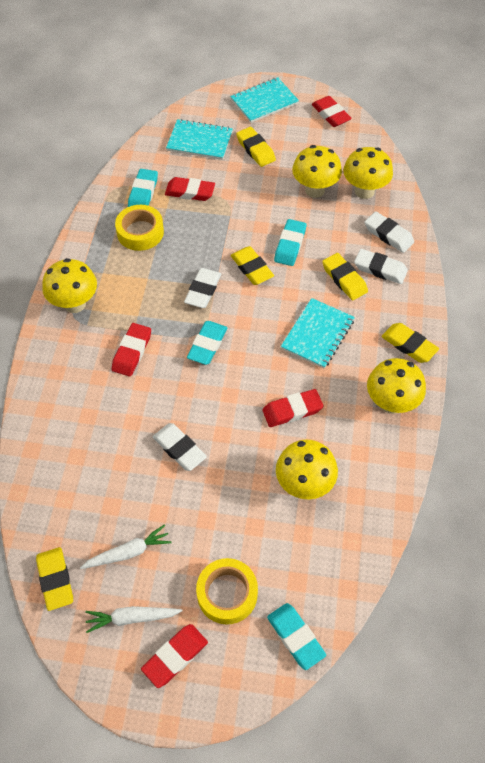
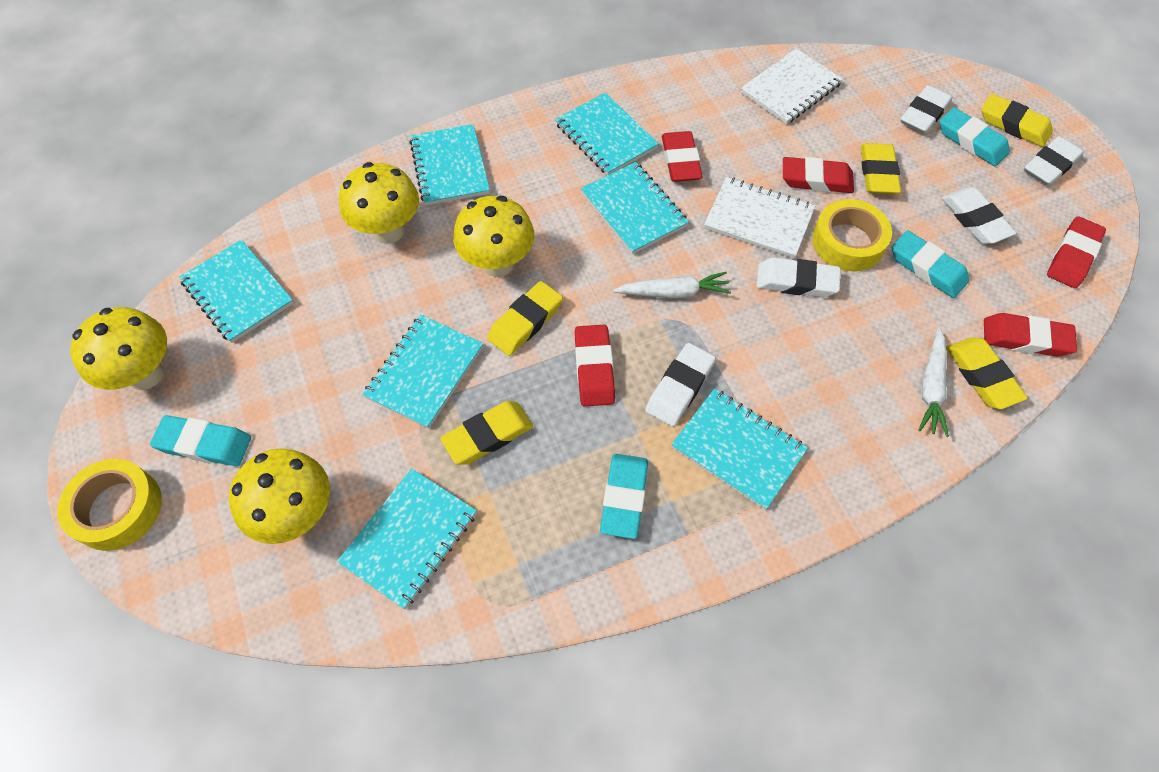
turquoise notebook: [166,119,233,160] [230,77,299,123] [281,298,355,369] = 3 -> [179,240,294,343] [337,468,477,609] [362,315,483,429] [409,124,490,206] [555,93,659,175] [581,162,689,254] [671,389,808,510] = 7
white eraser: [153,423,207,471] [184,268,221,308] [354,249,408,284] [364,211,414,253] = 4 -> [645,343,716,427] [756,257,841,297] [901,85,952,134] [942,187,1016,244] [1024,136,1084,186] = 5
white notebook: none = 0 -> [704,177,815,259] [741,48,843,124] = 2
yellow mushroom: [42,258,97,313] [276,439,338,499] [292,145,342,198] [343,147,393,199] [367,358,426,414] = 5 -> [70,307,167,390] [229,448,330,544] [339,162,419,244] [453,196,534,277] = 4

